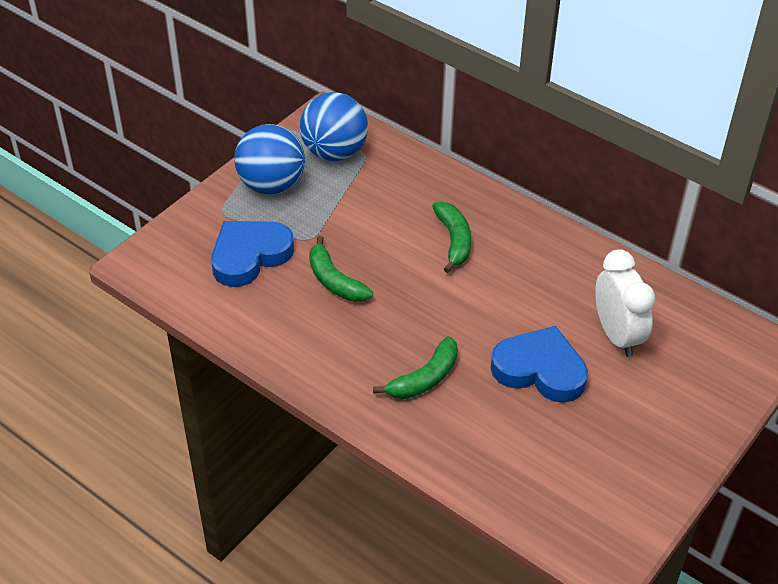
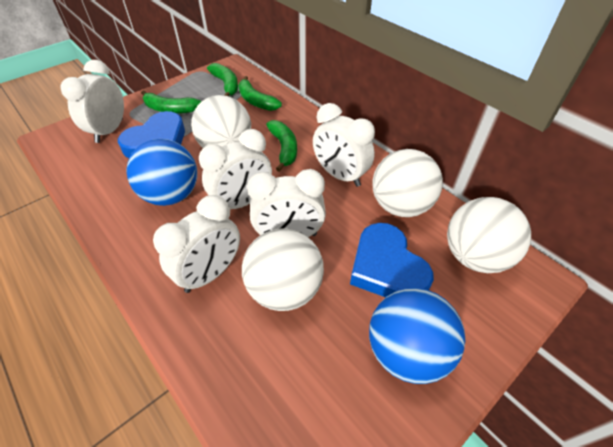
green banana: [309,236,373,302] [373,336,458,399] [432,202,471,273] = 3 -> [141,90,201,114] [207,63,238,96] [238,76,282,111] [266,120,297,172] = 4
white ball: none = 0 -> [191,95,251,148] [242,229,324,311] [372,149,443,217] [447,197,531,273] = 4
white clock: [595,249,655,357] = 1 -> [60,60,124,143] [153,195,240,293] [199,129,272,209] [247,169,326,237] [313,103,375,187] = 5

